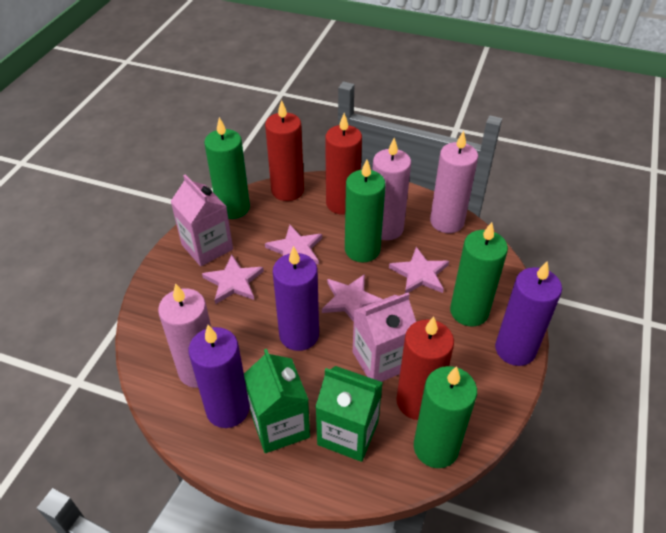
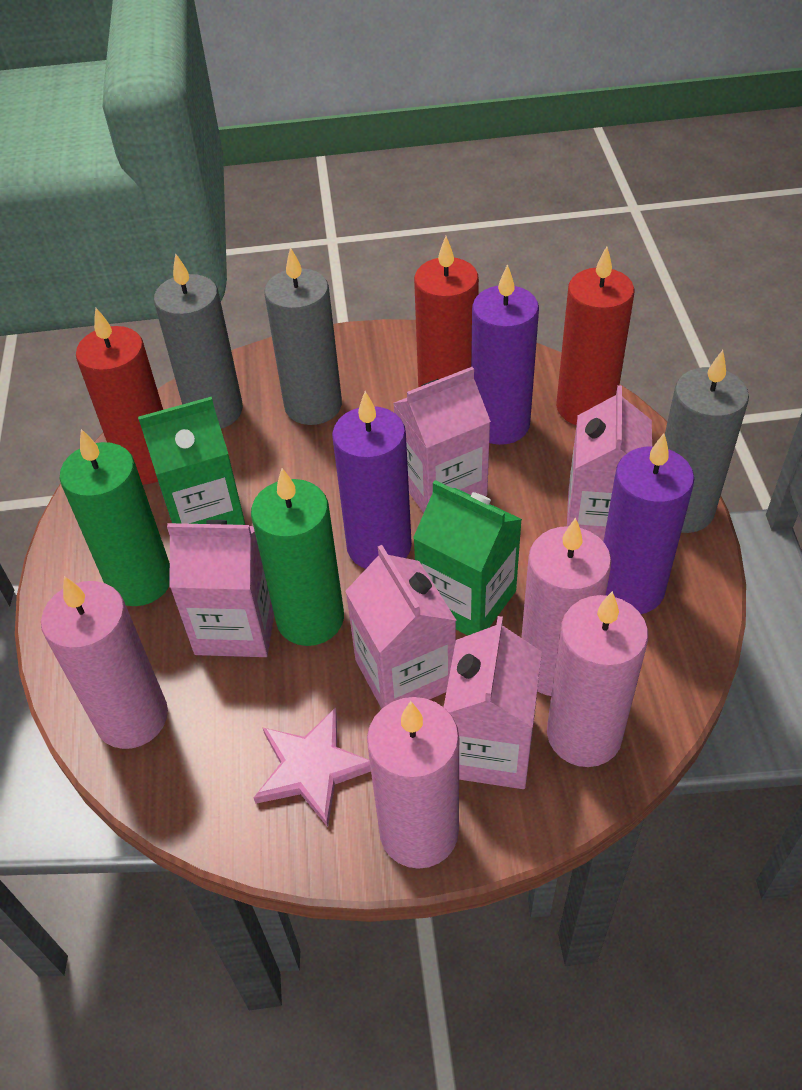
green candle: [204,117,250,219] [345,159,386,262] [414,366,477,468] [450,222,508,326] = 4 -> [60,429,170,606] [251,468,344,646] = 2
grey candle: none = 0 -> [154,253,243,429] [264,247,342,425] [665,350,749,533] = 3
pink candle: [158,283,211,388] [372,138,411,240] [430,131,478,233] = 3 -> [41,576,168,749] [367,697,459,869] [521,518,612,696] [547,591,648,767] = 4
pink carton: [170,175,233,266] [353,293,416,382] = 2 -> [167,520,274,657] [345,545,457,709] [393,367,491,513] [444,616,542,789] [567,385,652,542] = 5
pink star: [202,255,264,304] [265,225,322,265] [322,274,382,322] [389,247,449,293] = 4 -> [254,707,371,827] = 1

